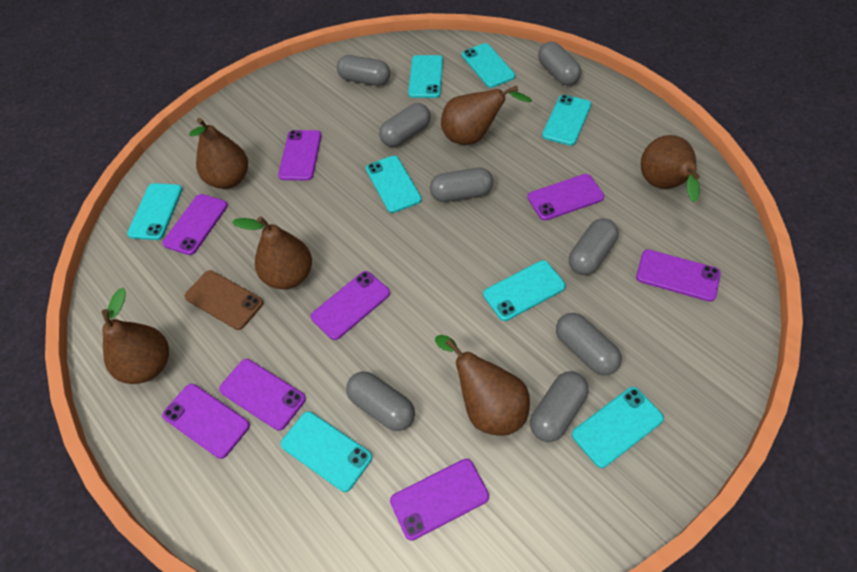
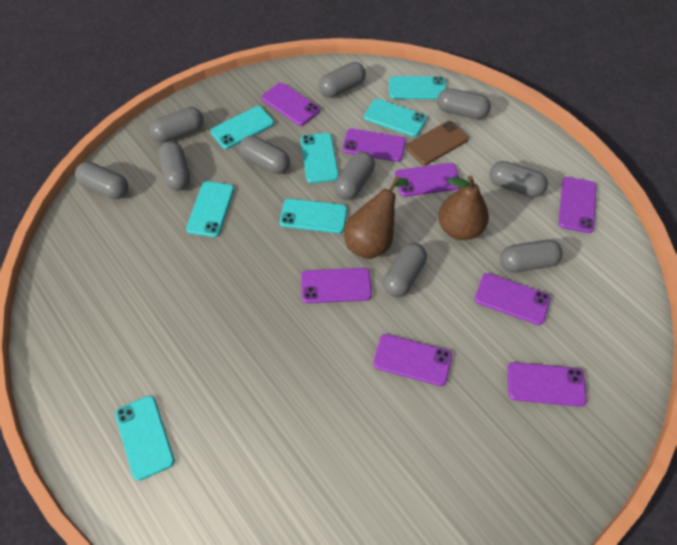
brown pear: [102,288,169,384] [189,118,248,189] [232,216,312,289] [435,335,530,436] [441,86,532,145] [641,135,700,202] = 6 -> [344,176,408,259] [438,175,489,240] = 2
grey capsule: [337,55,390,86] [346,371,415,431] [379,103,431,147] [430,168,493,202] [530,371,589,442] [538,42,581,86] [556,313,622,375] [569,218,619,275] = 8 -> [75,162,129,199] [150,107,204,143] [158,141,190,191] [239,136,290,174] [319,62,366,98] [334,152,375,200] [383,243,427,297] [437,88,491,119] [490,161,548,197] [500,240,563,273] = 10
turquoise phone: [127,183,182,240] [281,411,372,492] [366,156,422,213] [408,55,443,98] [462,43,515,88] [483,260,566,321] [542,95,592,146] [572,387,664,468] = 8 -> [115,396,175,481] [186,181,234,237] [211,106,274,149] [280,199,347,234] [301,133,339,183] [364,99,427,137] [389,76,446,99] = 7

